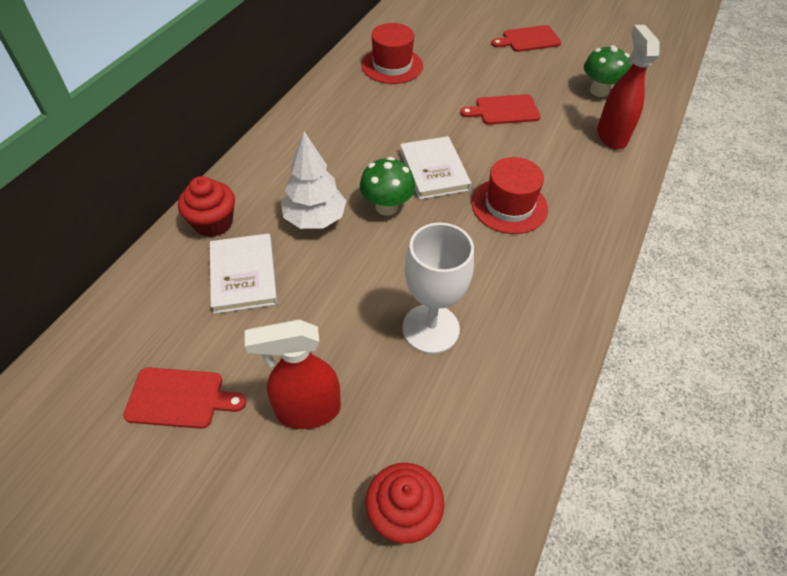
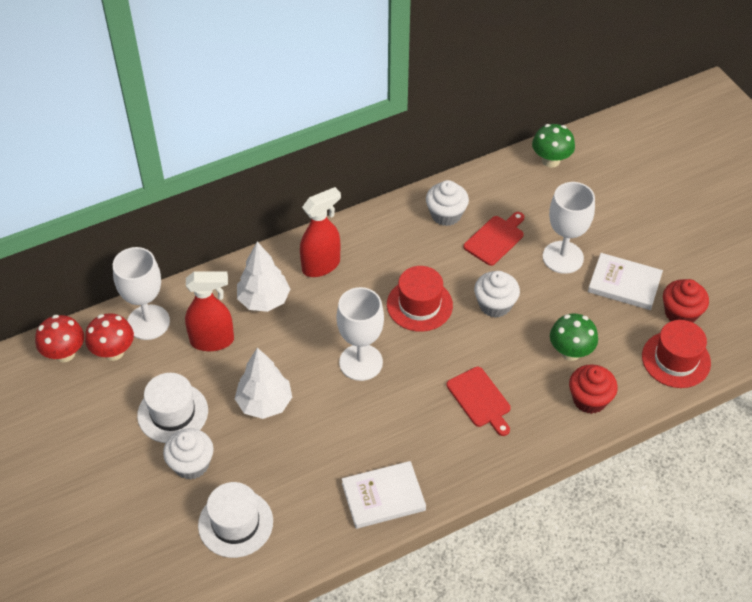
red cutting board: [123,367,246,429] [460,94,540,125] [491,25,561,52] = 3 -> [446,367,511,436] [463,212,524,266] = 2
red mushroom: none = 0 -> [35,315,84,362] [85,313,134,361] = 2
white cupcake: none = 0 -> [163,428,214,480] [426,180,469,226] [474,271,520,318] = 3
white goblet: [402,223,474,354] = 1 -> [113,247,170,340] [337,287,384,381] [543,182,595,274] = 3
white hat: none = 0 -> [137,373,208,443] [198,482,273,558] = 2
white tree: [281,131,346,229] = 1 -> [235,347,292,419] [237,242,290,312] = 2

